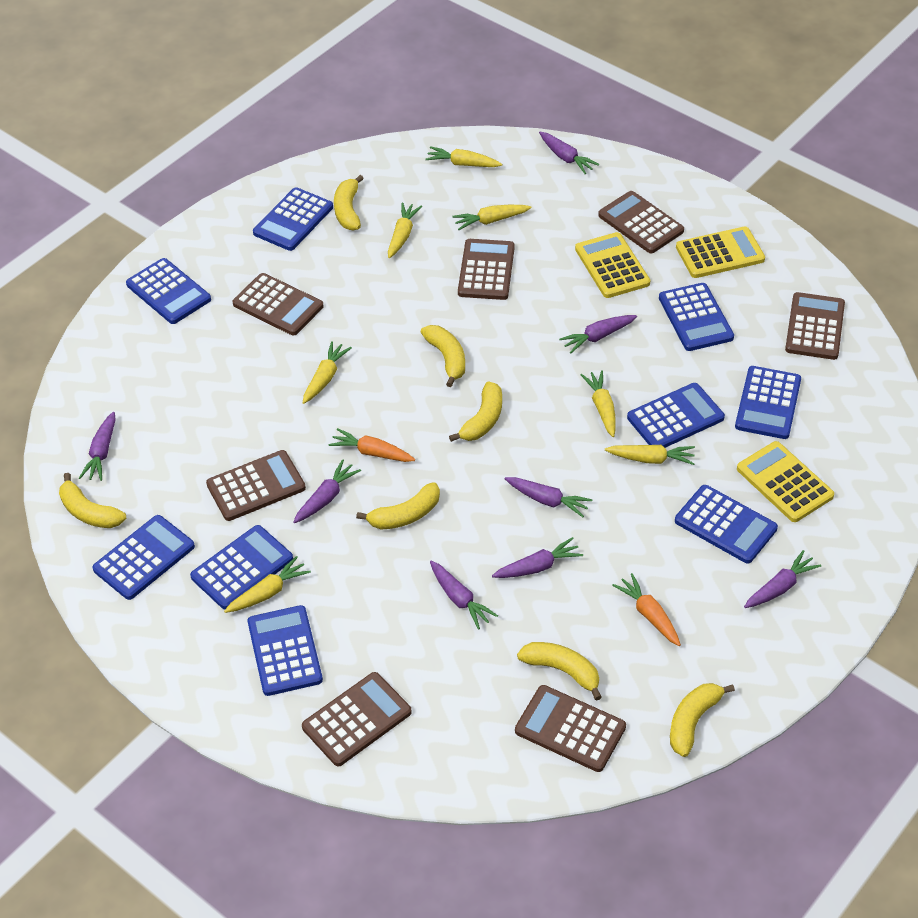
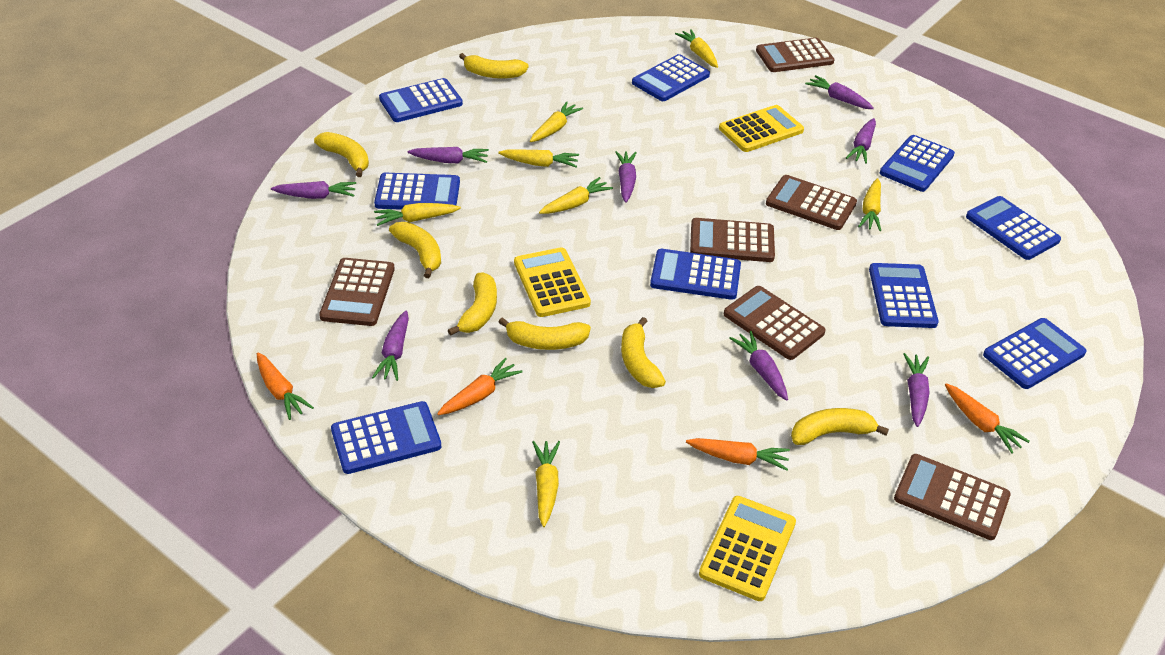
brown calculator: [206,450,306,521] [233,273,324,335] [302,672,412,766] [458,239,515,300] [515,685,626,772] [598,191,684,253] [785,292,845,360] = 7 -> [319,258,395,326] [690,218,775,262] [724,286,826,360] [756,38,835,72] [766,175,857,230] [894,454,1011,540] = 6
orange carrot: [329,428,415,462] [612,573,681,646] = 2 -> [257,353,314,420] [437,358,523,415] [686,438,790,471] [945,383,1030,454] = 4

